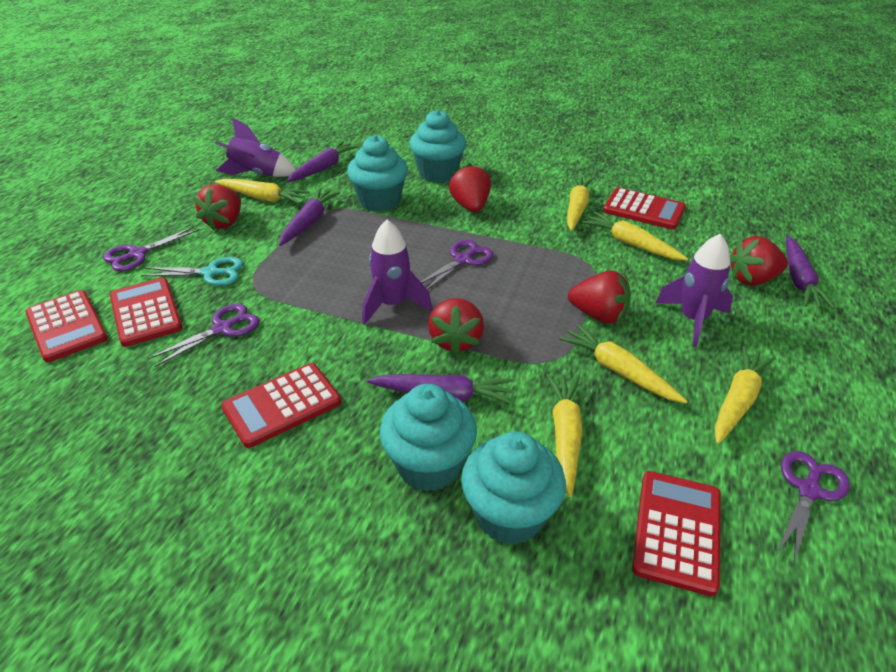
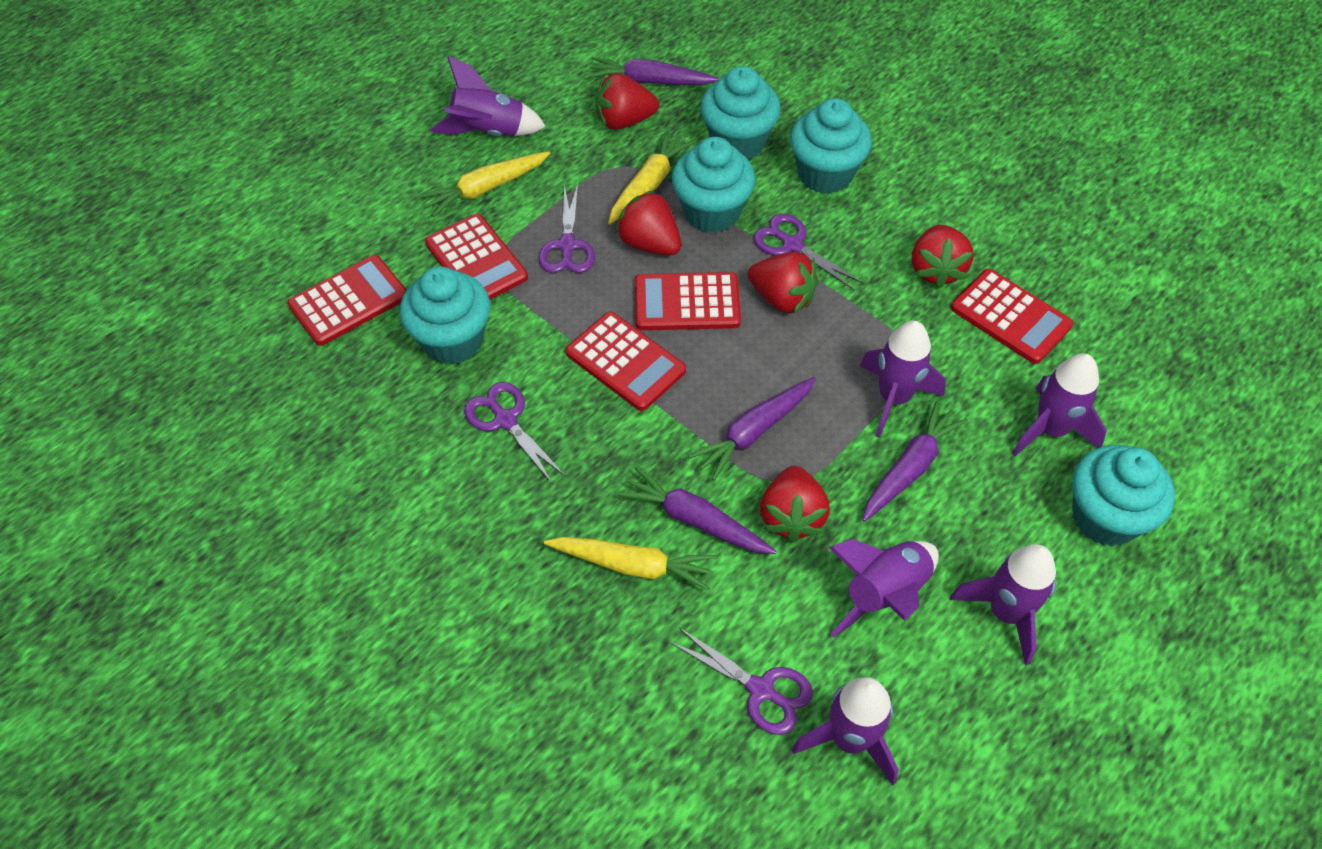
purple rocket: [215,118,296,177] [362,220,432,325] [656,234,733,347] = 3 -> [430,56,546,136] [792,677,898,785] [829,539,939,637] [860,320,946,438] [950,544,1056,665] [1012,353,1107,456] = 6
turquoise cupcake: [347,135,408,212] [380,384,477,492] [410,109,466,183] [461,432,566,545] = 4 -> [400,266,490,364] [672,137,755,233] [701,66,781,159] [790,98,872,194] [1072,445,1175,546] = 5
turquoise scissors: [140,257,243,286] = 1 -> none = 0
yellow carrot: [215,179,310,204] [546,374,583,497] [559,324,688,404] [567,176,593,231] [582,212,688,261] [715,346,775,444] = 6 -> [419,151,551,217] [544,537,716,591] [608,130,694,225] = 3

